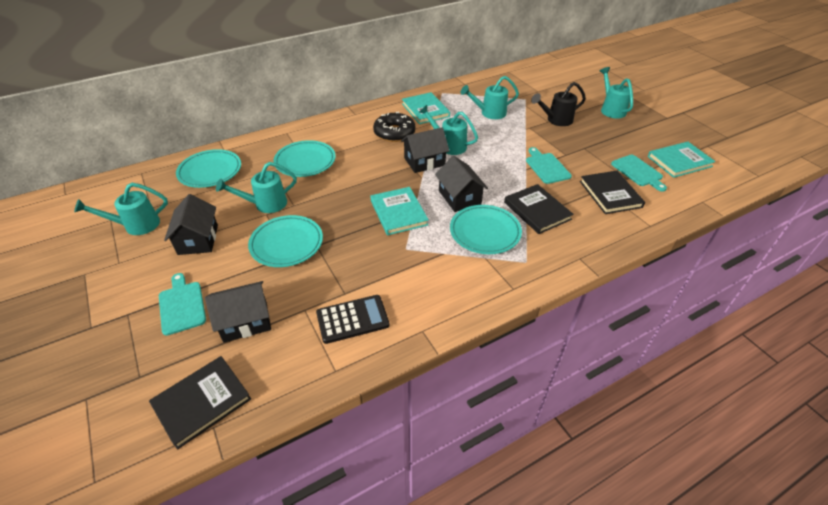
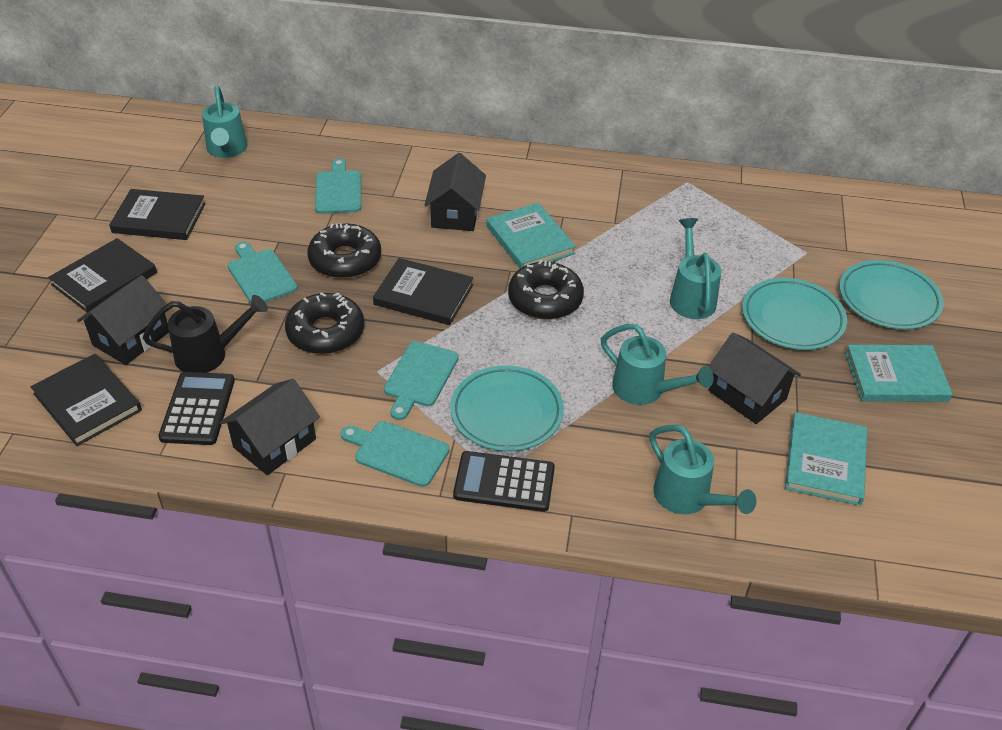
black book: [149,356,251,450] [504,184,574,234] [580,171,645,214] = 3 -> [31,354,142,446] [48,238,157,313] [109,189,205,240] [373,258,473,325] = 4
black calculator: [316,295,390,344] = 1 -> [158,372,235,445] [453,451,555,512] = 2
black donut: [373,112,416,142] = 1 -> [285,292,364,354] [307,223,381,279] [508,260,584,320] = 3
turquoise cutting board: [159,273,206,336] [526,147,572,184] [611,155,667,192] = 3 -> [228,242,298,303] [315,158,361,214] [341,421,450,487] [384,341,459,420] = 4
turquoise plate: [176,149,241,188] [248,215,323,267] [273,140,336,177] [450,205,522,254] = 4 -> [450,365,564,451] [742,278,847,350] [839,260,944,330] = 3
turquoise watering can: [74,183,168,235] [216,162,297,213] [419,105,478,155] [461,76,519,119] [600,67,633,119] = 5 -> [202,86,248,158] [601,324,714,405] [649,425,756,514] [670,218,722,319] = 4

